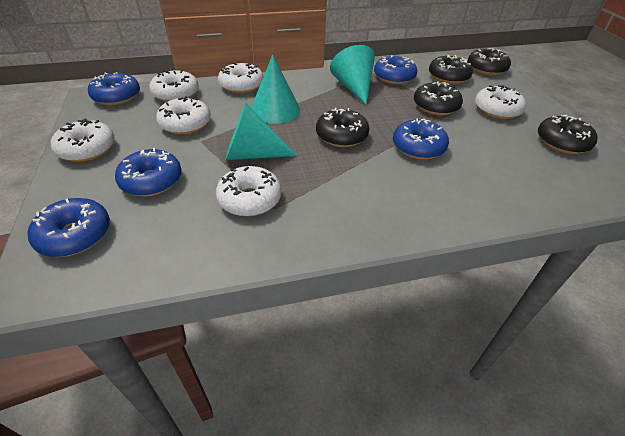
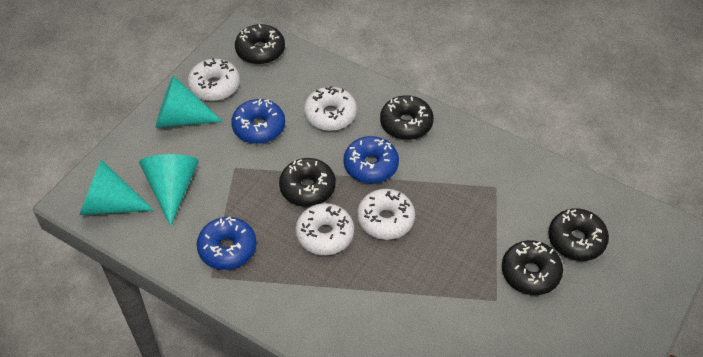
blue donut: [28,198,110,257] [88,72,140,105] [115,148,181,196] [374,55,417,84] [393,118,449,160] = 5 -> [197,217,257,270] [231,99,285,144] [344,136,399,184] = 3
white donut: [51,119,115,162] [149,70,199,102] [156,96,211,135] [216,166,282,216] [218,63,264,94] [475,85,526,119] = 6 -> [188,58,240,101] [295,203,354,255] [304,86,357,131] [357,189,415,240] = 4

